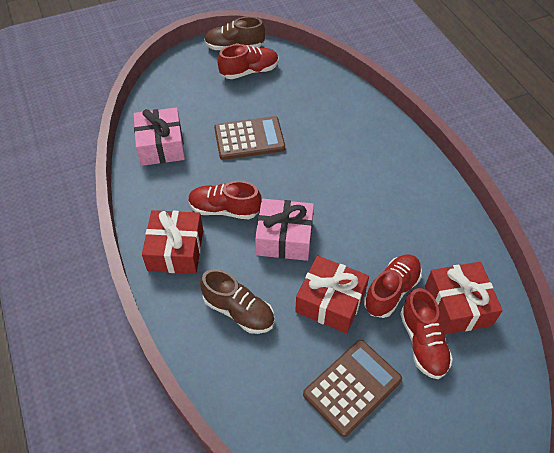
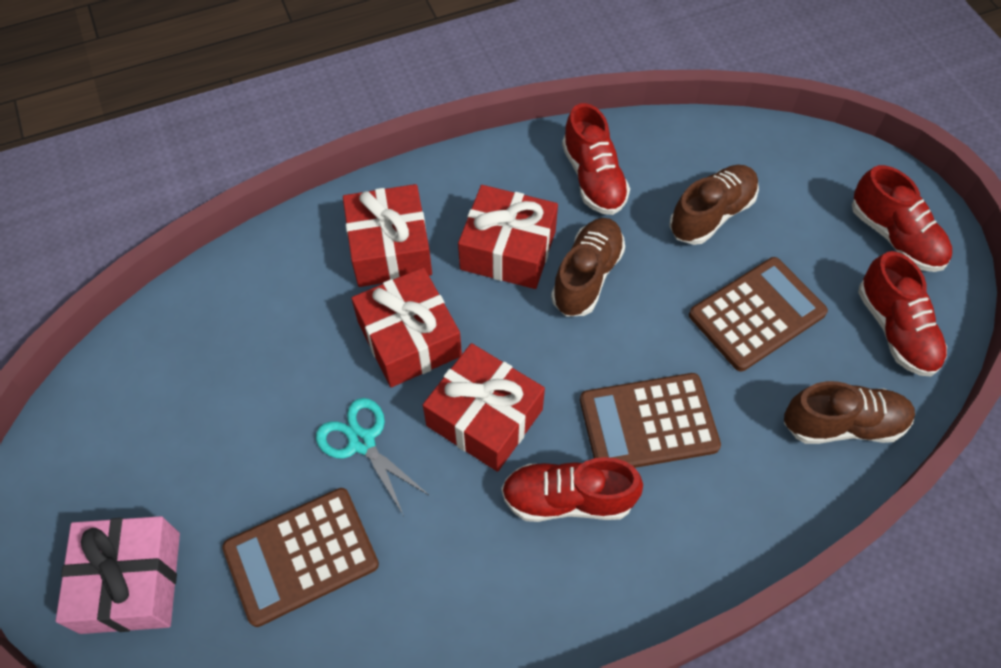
brown calculator: [214,116,285,160] [303,340,402,437] = 2 -> [222,488,379,627] [580,373,721,468] [689,257,828,371] = 3
brown shoe: [200,269,274,334] [204,17,265,50] = 2 -> [551,218,625,317] [669,165,759,245] [784,381,915,444] = 3
pink gift: [134,107,185,166] [255,199,314,261] = 2 -> [56,516,180,634] = 1
red gift: [142,210,203,274] [295,256,369,334] [425,262,503,335] = 3 -> [343,184,432,287] [351,267,462,387] [423,343,545,472] [458,185,558,289] = 4
turquoise scissors: none = 0 -> [316,398,430,516] = 1

